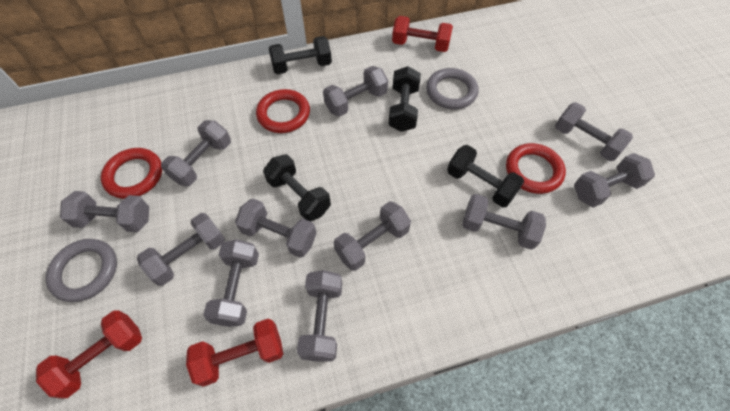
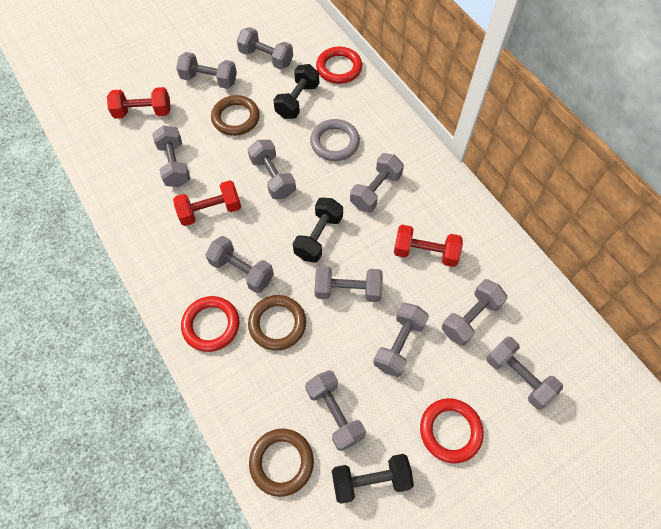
black dumbbell: [263,154,331,222] [269,36,332,74] [388,66,421,132] [447,145,524,208] = 4 -> [273,64,319,119] [293,198,343,263] [332,454,414,504] = 3
brown ring: none = 0 -> [211,95,260,136] [248,295,306,351] [249,429,314,497] = 3
grey ring: [46,239,117,302] [426,68,479,109] = 2 -> [310,119,360,161] = 1

